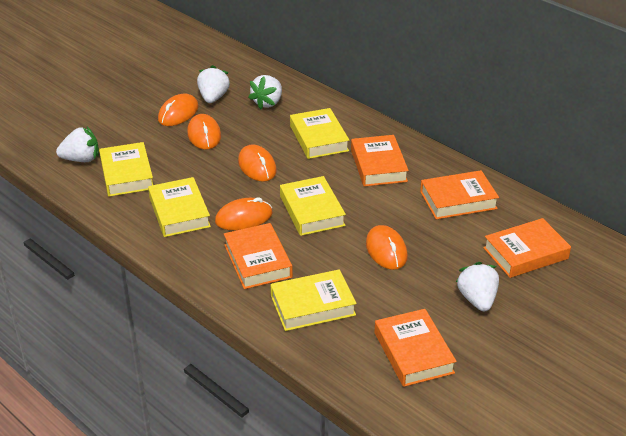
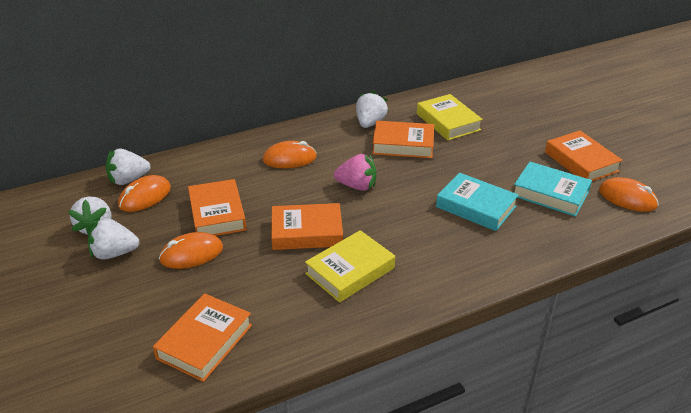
orange mouse: [158,94,199,126] [187,114,221,149] [215,197,273,230] [238,144,277,182] [366,225,408,270] = 5 -> [118,175,171,212] [159,232,223,269] [263,141,317,168] [599,177,659,212] = 4
pink strawberry: none = 0 -> [334,154,376,191] = 1
turquoise book: none = 0 -> [436,173,518,231] [514,162,592,217] = 2
yellow book: [99,142,153,197] [148,177,211,237] [270,269,357,331] [280,176,346,236] [290,108,349,159] = 5 -> [305,230,395,302] [417,94,483,140] = 2

